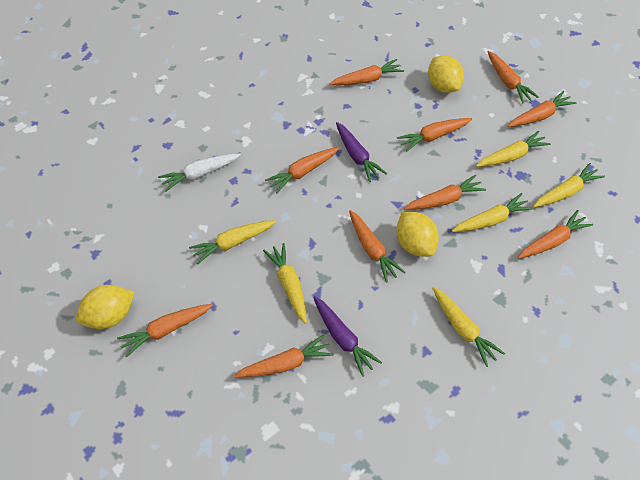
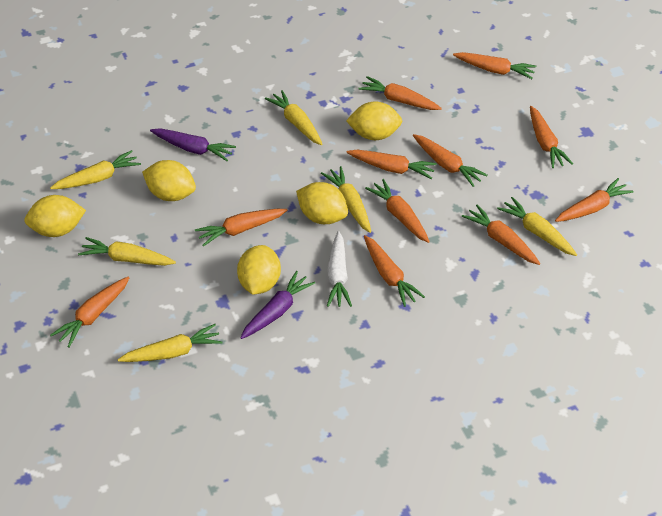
orange carrot: [117,304,213,358] [234,334,334,378] [265,147,339,193] [330,59,404,85] [349,210,406,283] [397,118,472,152] [404,175,486,210] [488,51,539,103] [508,91,576,127] [518,210,593,259] = 10 -> [50,276,129,347] [195,209,287,246] [347,150,437,179] [359,76,442,110] [364,235,425,307] [365,179,430,243] [413,134,488,187] [453,52,536,79] [462,205,541,265] [530,106,573,168] [555,178,634,222] = 11
yellow lemon: [76,285,135,329] [396,212,439,257] [428,55,464,93] = 3 -> [24,195,86,237] [142,160,196,201] [237,245,281,295] [296,182,348,224] [346,101,402,140] = 5

